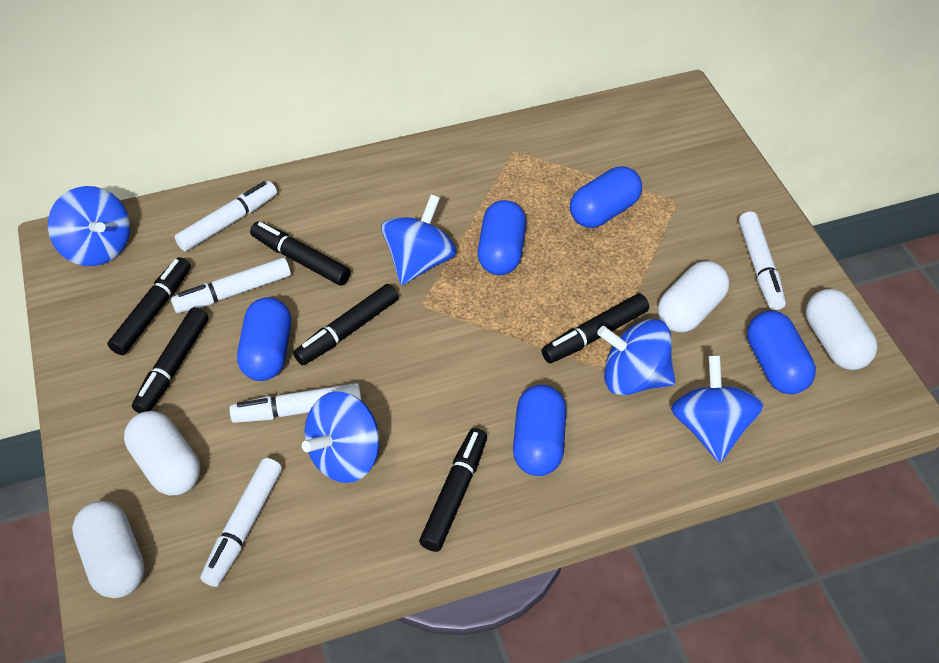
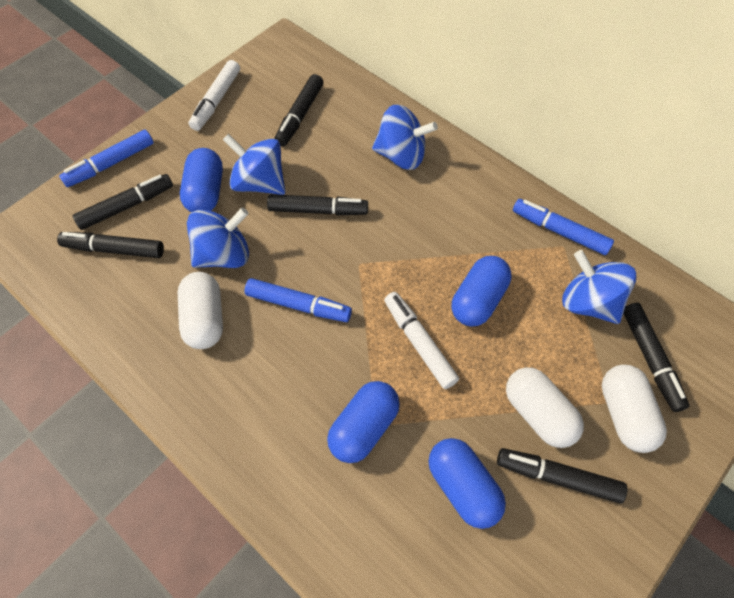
blue capsule: [237,297,291,381] [478,200,526,275] [513,385,566,476] [570,166,642,228] [747,311,816,394] = 5 -> [180,148,223,212] [327,381,400,463] [428,438,506,529] [452,256,511,327] = 4
blue marker: none = 0 -> [59,130,154,187] [245,278,352,322] [513,199,614,255] = 3
blue spinning top: [48,186,130,266] [302,391,380,483] [381,195,457,285] [597,319,675,395] [671,355,764,462] = 5 -> [187,207,249,268] [223,133,285,195] [372,105,438,170] [562,250,636,324] = 4
white capsule: [72,501,145,598] [124,411,200,495] [658,261,729,333] [806,289,877,370] = 4 -> [177,272,223,349] [506,367,584,448] [602,365,667,453] = 3
white marker: [171,257,291,313] [175,181,277,251] [200,458,282,587] [229,383,362,423] [739,212,786,310] = 5 -> [189,60,240,131] [384,292,459,389] = 2

